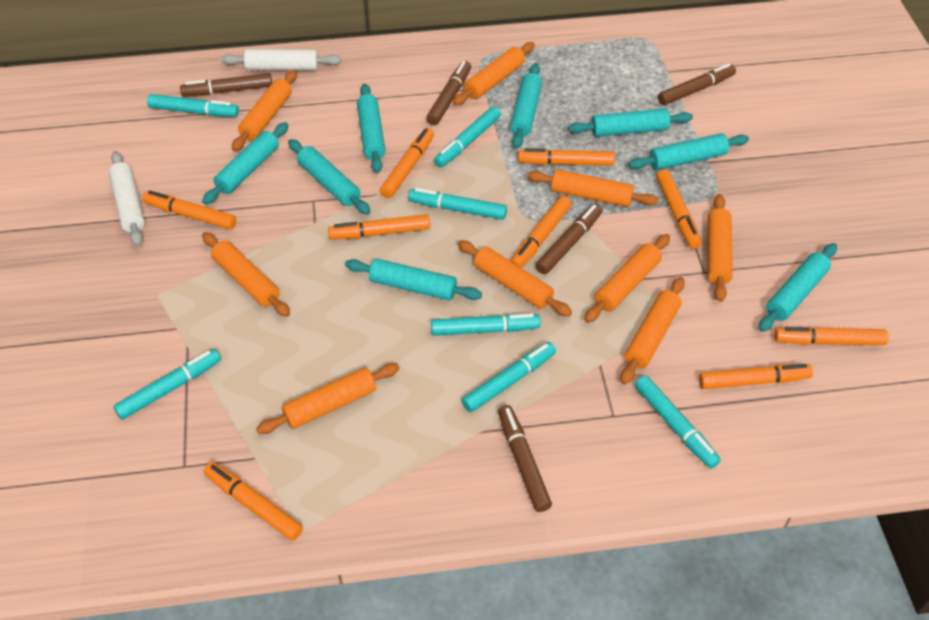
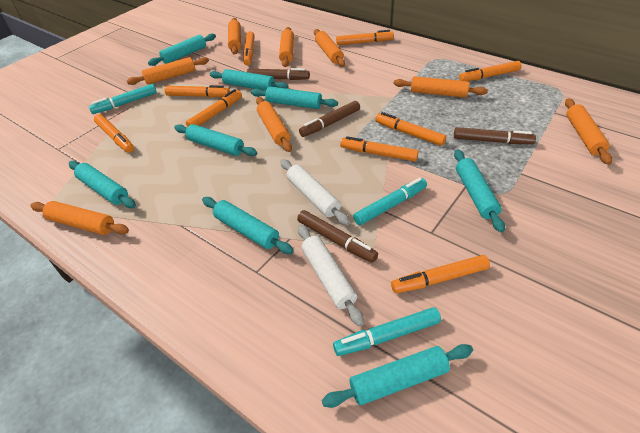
brown marker: [180,73,272,97] [426,61,471,125] [498,405,552,512] [535,204,602,274] [658,63,736,105] = 5 -> [247,68,310,80] [297,210,378,263] [299,101,360,137] [454,127,536,144] = 4
orange rolling pin: [202,232,290,317] [232,70,297,151] [256,363,400,434] [453,42,535,105] [458,240,572,317] [527,169,659,207] [584,234,670,323] [620,277,685,384] [708,194,733,302] = 9 -> [30,201,129,235] [127,57,209,85] [228,18,241,55] [256,97,292,152] [279,27,294,67] [314,29,346,67] [394,76,488,98] [565,98,612,165] = 8
turquoise marker: [113,349,221,420] [147,94,239,117] [408,188,507,220] [431,314,541,336] [434,107,501,167] [462,342,556,412] [635,375,721,469] = 7 -> [89,84,157,114] [333,307,441,356] [353,178,427,225] = 3

